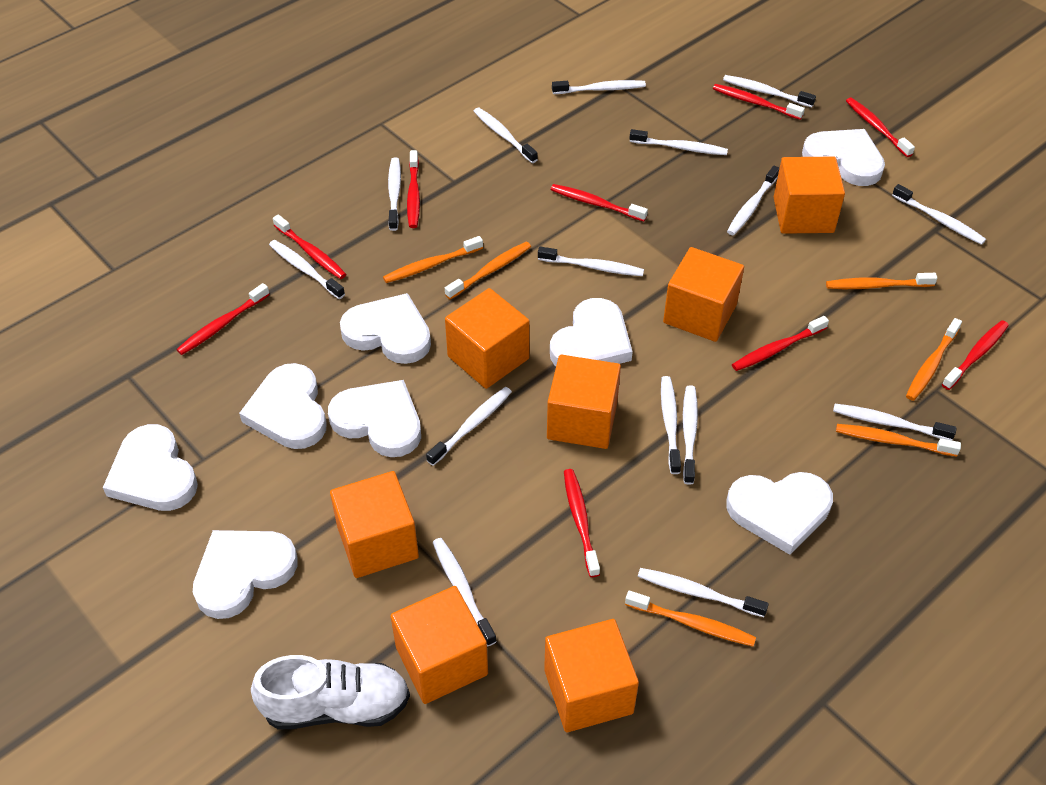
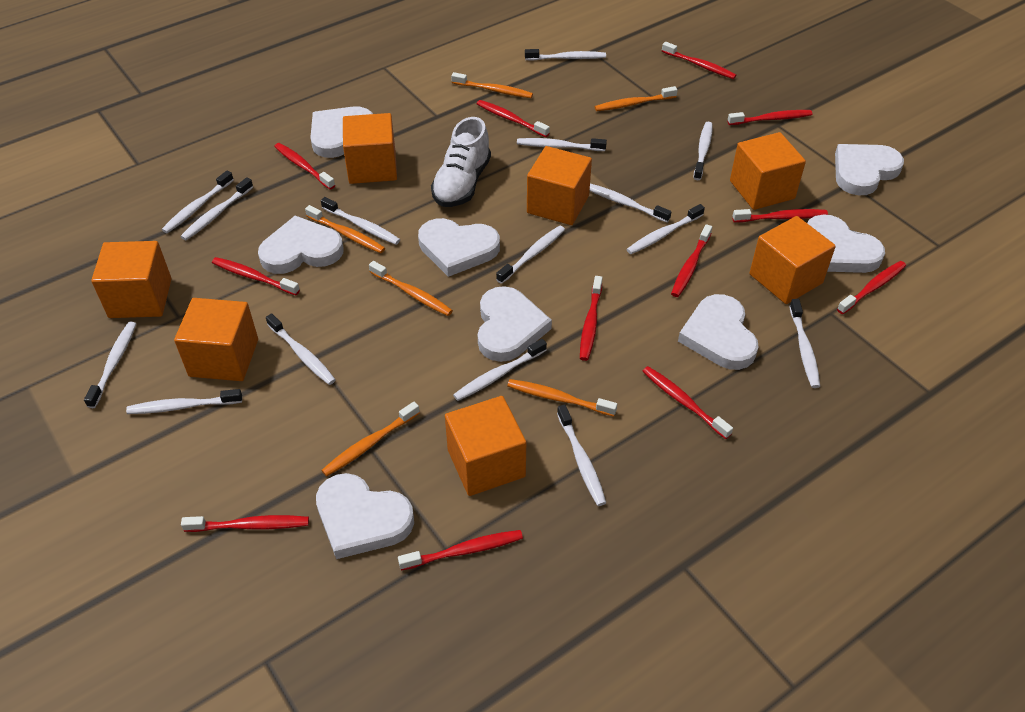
red toothbrush: [176,283,270,355] [273,214,346,279] [407,150,420,228] [550,184,648,221] [564,469,600,577] [713,84,805,120] [732,316,829,371] [846,97,915,157] [942,320,1009,390] = 9 -> [181,515,309,532] [212,257,300,295] [274,143,335,190] [398,530,523,570] [477,100,550,137] [580,276,603,361] [642,366,733,439] [662,42,736,79] [671,224,712,297] [728,110,812,125] [732,209,828,222] [837,261,906,314] = 12

